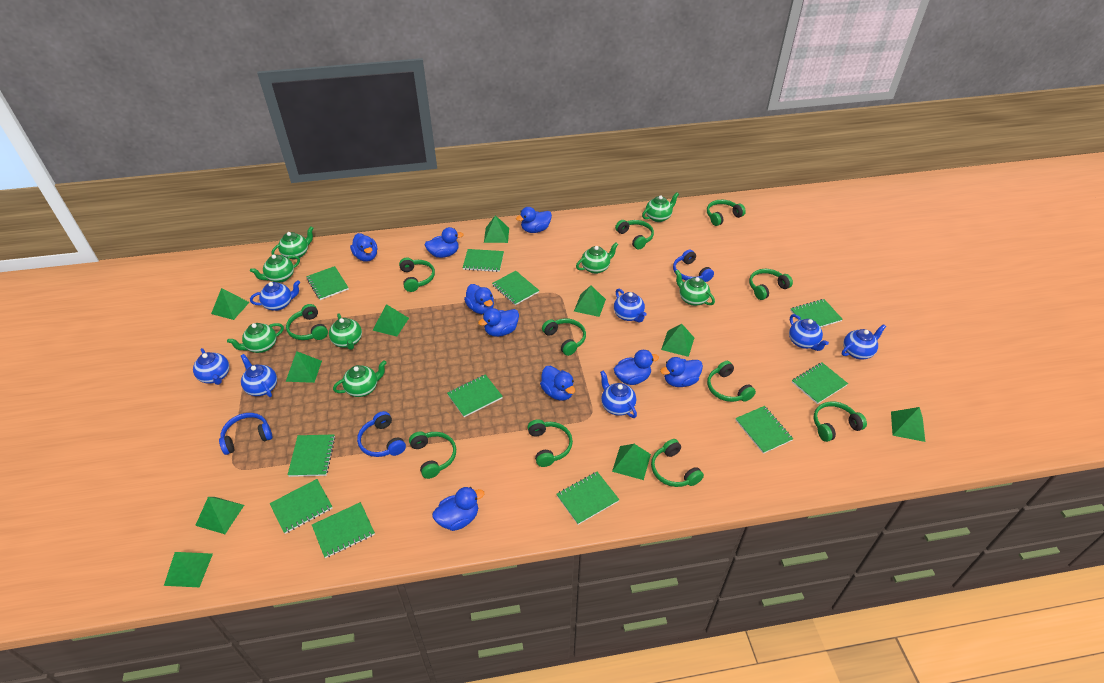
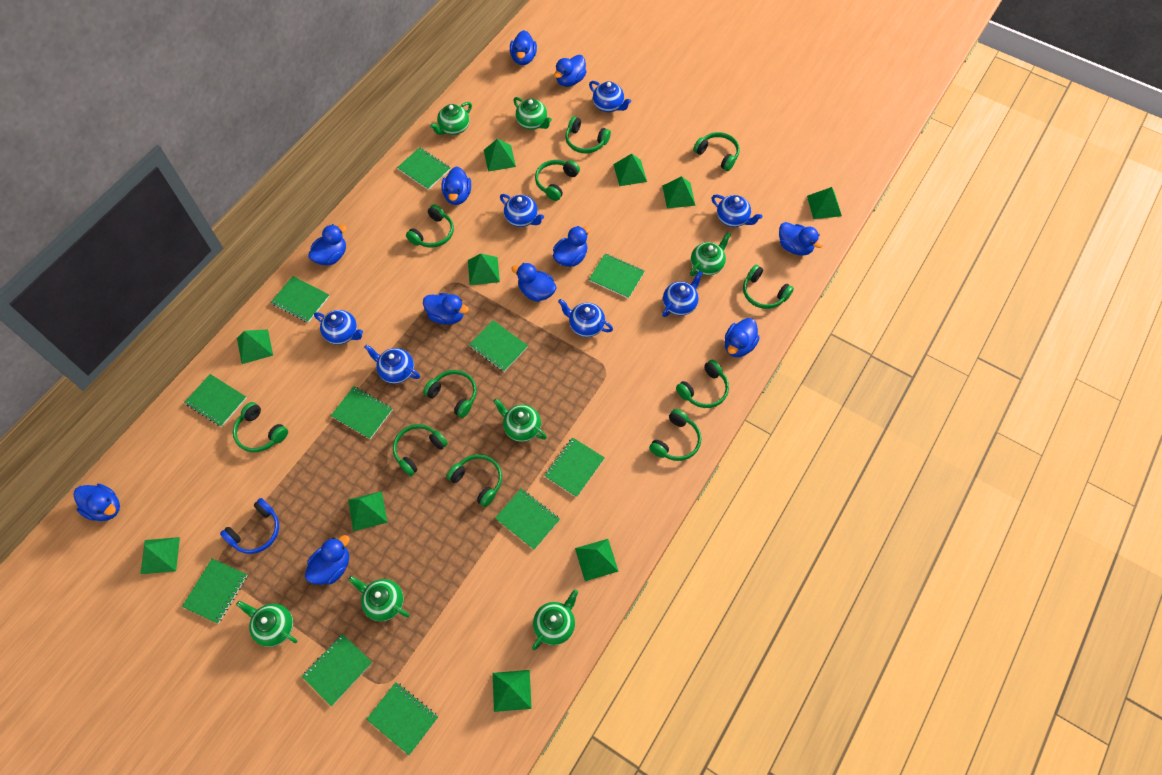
blue duck: [350,233,377,262] [425,227,464,258] [432,487,484,531] [464,284,494,314] [478,308,519,337] [516,207,552,233] [540,366,575,400] [614,350,659,385] [660,357,703,387] = 9 -> [73,484,120,521] [305,535,350,585] [308,224,347,265] [423,293,469,324] [442,166,471,205] [510,30,537,65] [512,263,557,302] [553,226,590,267] [554,55,587,87] [725,318,760,357] [779,222,823,256] = 11
blue headphones: [219,413,273,455] [357,411,406,457] [673,250,714,282] = 3 -> [220,498,279,554] = 1
green teapot: [227,323,284,353] [250,255,300,283] [272,226,313,259] [329,313,362,350] [333,360,387,397] [576,243,618,274] [642,192,679,222] [675,270,715,306] = 8 -> [236,601,298,647] [348,576,409,621] [430,102,472,135] [493,399,547,442] [513,97,552,130] [532,590,578,650] [690,232,731,276] = 7

